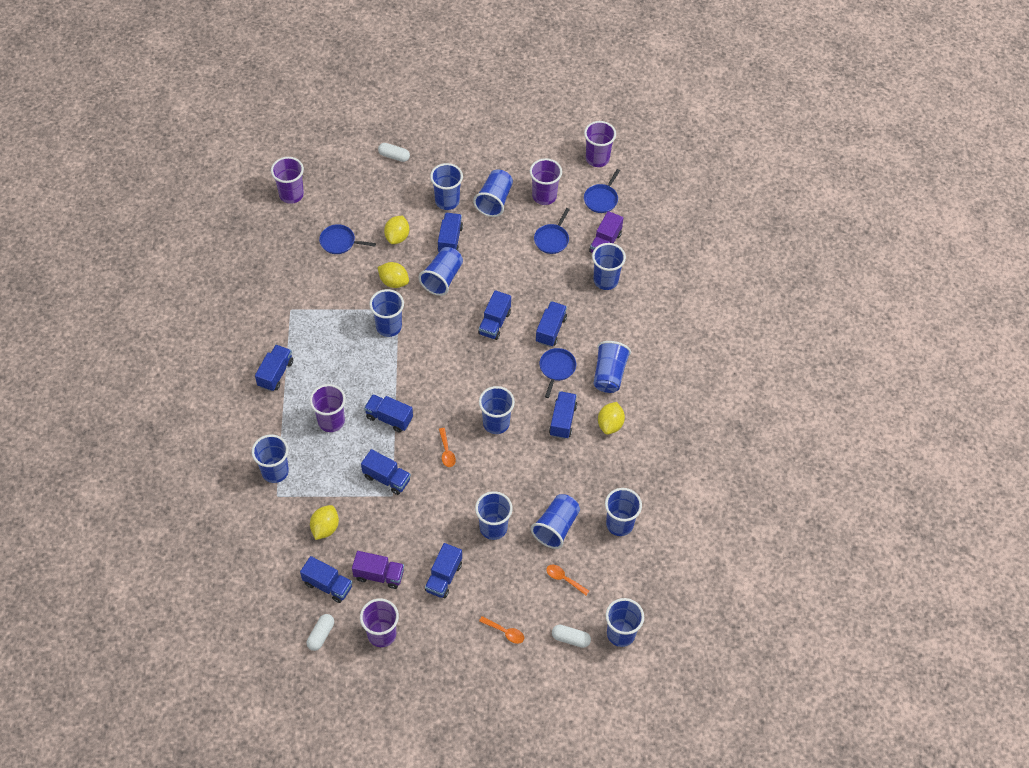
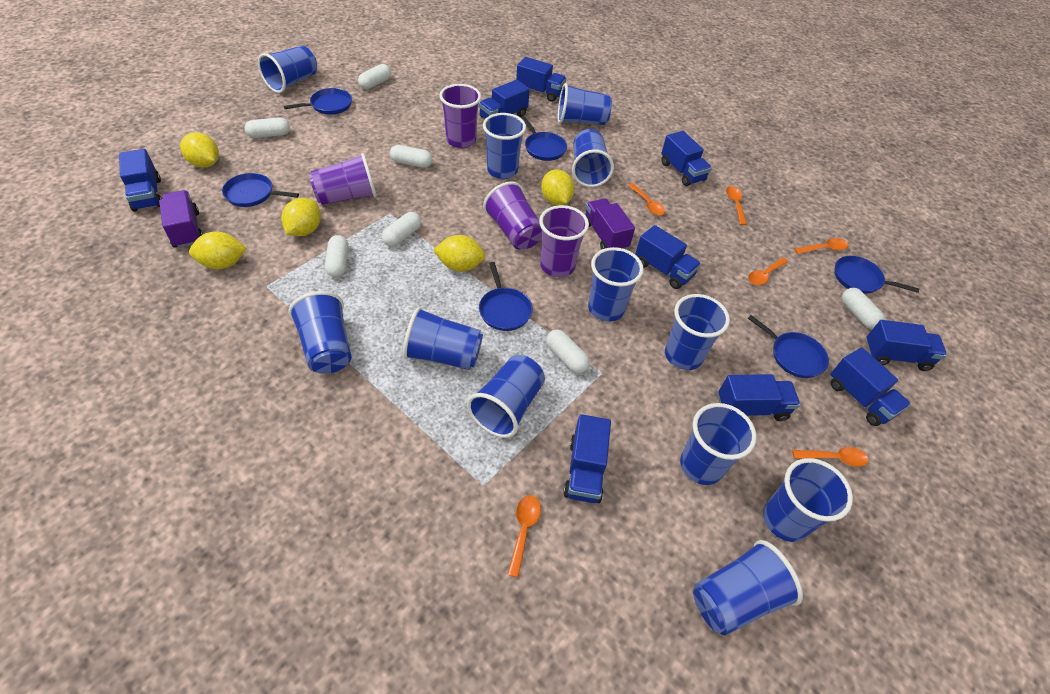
blue pan: [319,224,376,254] [534,208,570,254] [539,348,576,398] [584,169,620,213] = 4 -> [222,173,299,207] [284,88,352,115] [479,262,533,331] [521,116,567,161] [748,315,829,378] [834,256,919,294] = 6
orange spoon: [439,428,456,467] [479,616,524,644] [546,565,589,595] = 3 -> [507,495,541,577] [628,183,665,216] [726,186,747,225] [748,258,788,285] [792,447,868,467] [794,238,848,254] = 6
purple cup: [271,157,304,204] [310,384,346,432] [360,598,399,647] [530,158,562,205] [584,121,616,167] = 5 -> [309,153,377,205] [439,84,481,148] [483,181,542,250] [539,205,589,277] = 4
white capsule: [307,614,334,651] [378,143,410,162] [552,625,591,648] = 3 -> [245,117,290,138] [325,235,348,277] [358,64,391,89] [382,212,421,247] [390,145,432,168] [546,329,590,373] [842,288,885,329] = 7
yellow lemon: [310,505,339,540] [377,262,409,288] [384,216,409,244] [598,402,625,435] = 4 -> [180,132,219,167] [189,232,247,269] [281,198,321,236] [434,235,485,272] [541,169,574,205] = 5

